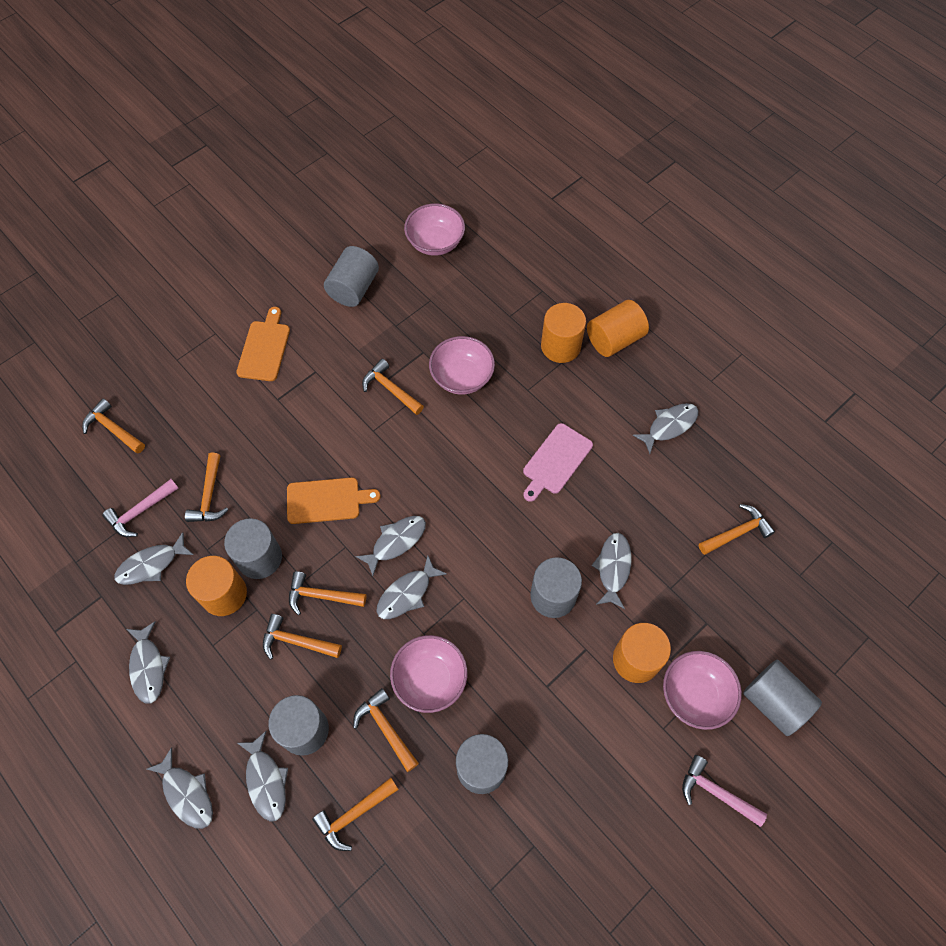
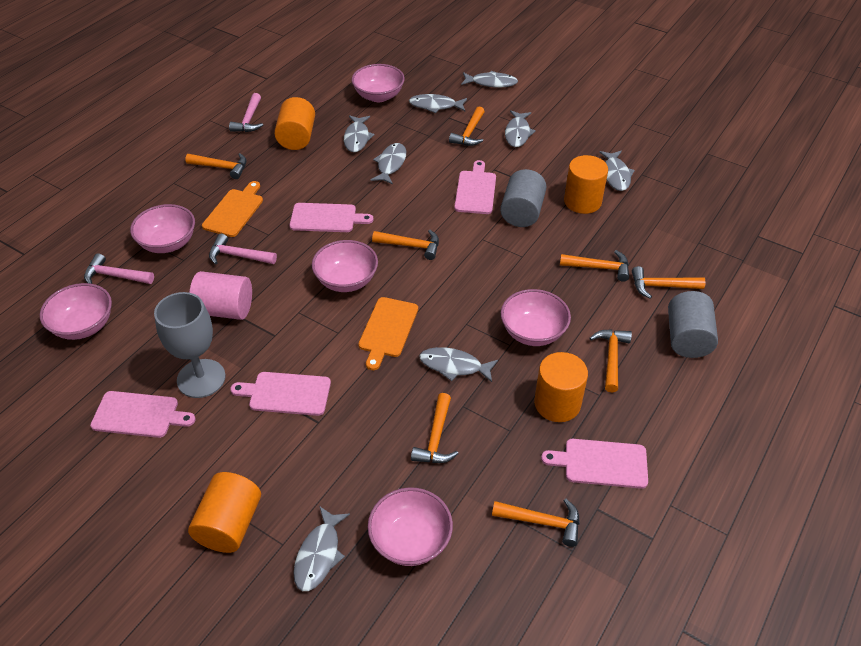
grey cylinder: [224,518,282,579] [269,695,329,756] [324,246,379,307] [456,734,508,794] [530,557,582,618] [743,660,822,736] = 6 -> [500,169,547,227] [668,291,718,358] = 2
grey goblet: none = 0 -> [154,292,226,398] = 1
pink bowl: [390,635,467,713] [404,204,465,256] [429,336,495,395] [663,651,742,730] = 4 -> [40,283,112,340] [130,204,195,253] [312,240,378,292] [352,64,405,102] [368,487,453,566] [501,289,571,346] = 6
pink cutting board: [523,423,593,502] = 1 -> [90,391,196,438] [230,372,331,416] [289,203,373,232] [454,160,496,214] [541,439,648,489] = 5
pink cylinder: none = 0 -> [189,271,252,320] = 1
pink hammer: [102,479,179,537] [682,755,767,827] = 2 -> [84,253,154,284] [209,234,277,264] [229,93,263,132] = 3

